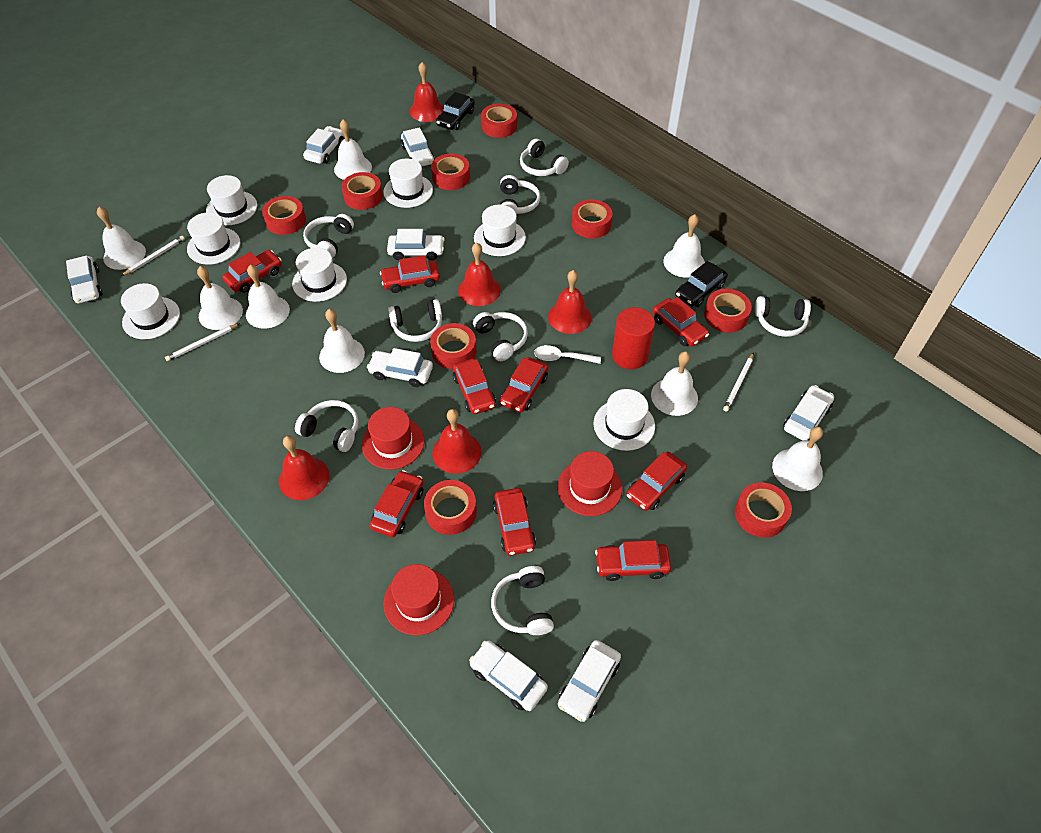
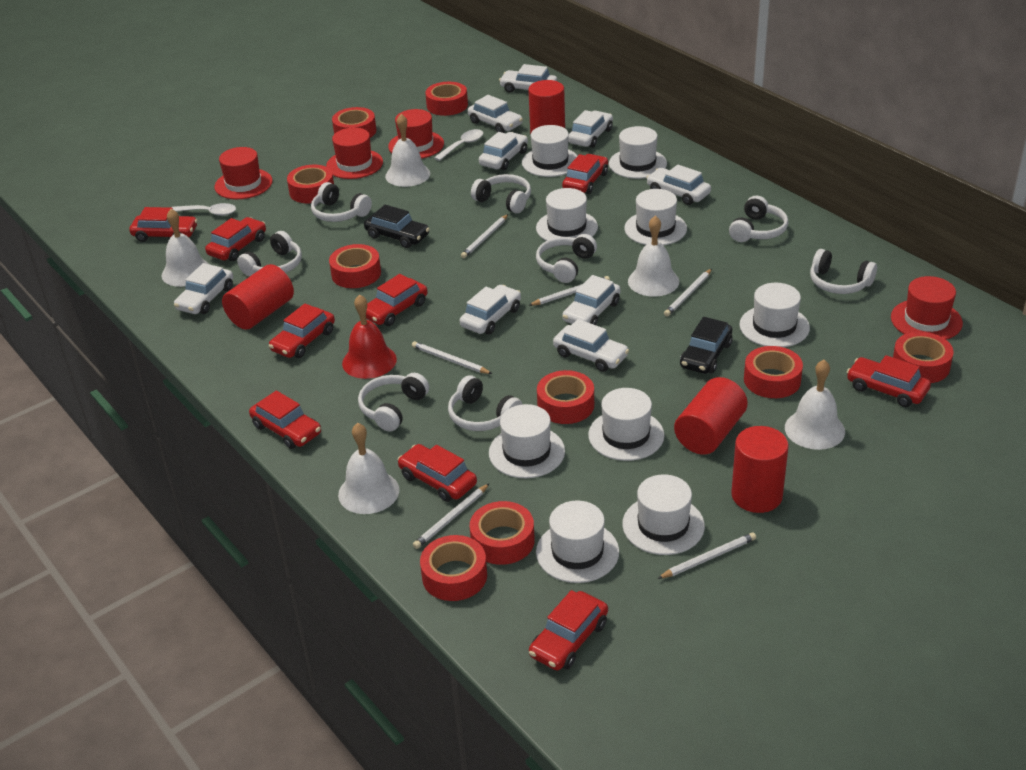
red bell: [279,436,329,500] [410,62,444,122] [432,409,482,474] [458,243,501,306] [548,270,592,334] = 5 -> [342,294,397,379] = 1
red cylinder: [612,307,655,369] = 1 -> [222,264,294,330] [528,80,565,134] [674,377,748,455] [731,426,789,513] = 4
red hat: [362,407,424,469] [383,564,454,635] [557,451,622,516] = 3 -> [215,147,273,199] [326,128,383,179] [388,109,444,159] [891,276,963,340] = 4
white bell: [97,207,146,270] [197,266,243,330] [246,265,290,329] [319,309,365,373] [334,119,372,180] [651,351,698,416] [663,214,705,278] [772,427,823,491] = 8 -> [161,209,209,287] [338,423,399,514] [385,114,430,187] [628,216,679,297] [785,360,845,450] = 5
white car: [66,256,103,304] [303,126,344,164] [367,348,433,387] [387,229,445,260] [401,127,435,166] [469,640,548,711] [558,640,621,722] [783,385,834,441] = 8 -> [174,263,233,314] [460,285,521,335] [468,95,523,133] [479,132,528,170] [499,64,557,93] [553,319,629,372] [562,275,621,325] [568,110,613,148] [646,165,711,205] = 9
white hat: [121,283,180,339] [187,212,240,265] [206,175,257,225] [292,248,347,302] [383,159,433,208] [474,205,526,256] [594,389,655,451] = 7 -> [489,404,565,478] [522,125,577,177] [536,188,598,241] [536,501,619,583] [588,388,664,461] [609,126,667,179] [622,474,705,555] [624,189,687,245] [739,283,810,347] = 9
white pencil: [121,236,185,276] [165,324,239,361] [723,353,754,412] = 3 -> [412,341,492,374] [413,484,489,549] [461,214,508,258] [528,276,610,306] [657,532,756,579] [664,269,712,316] = 6
white spoon: [534,345,601,364] = 1 -> [172,203,236,216] [434,129,483,161] = 2

